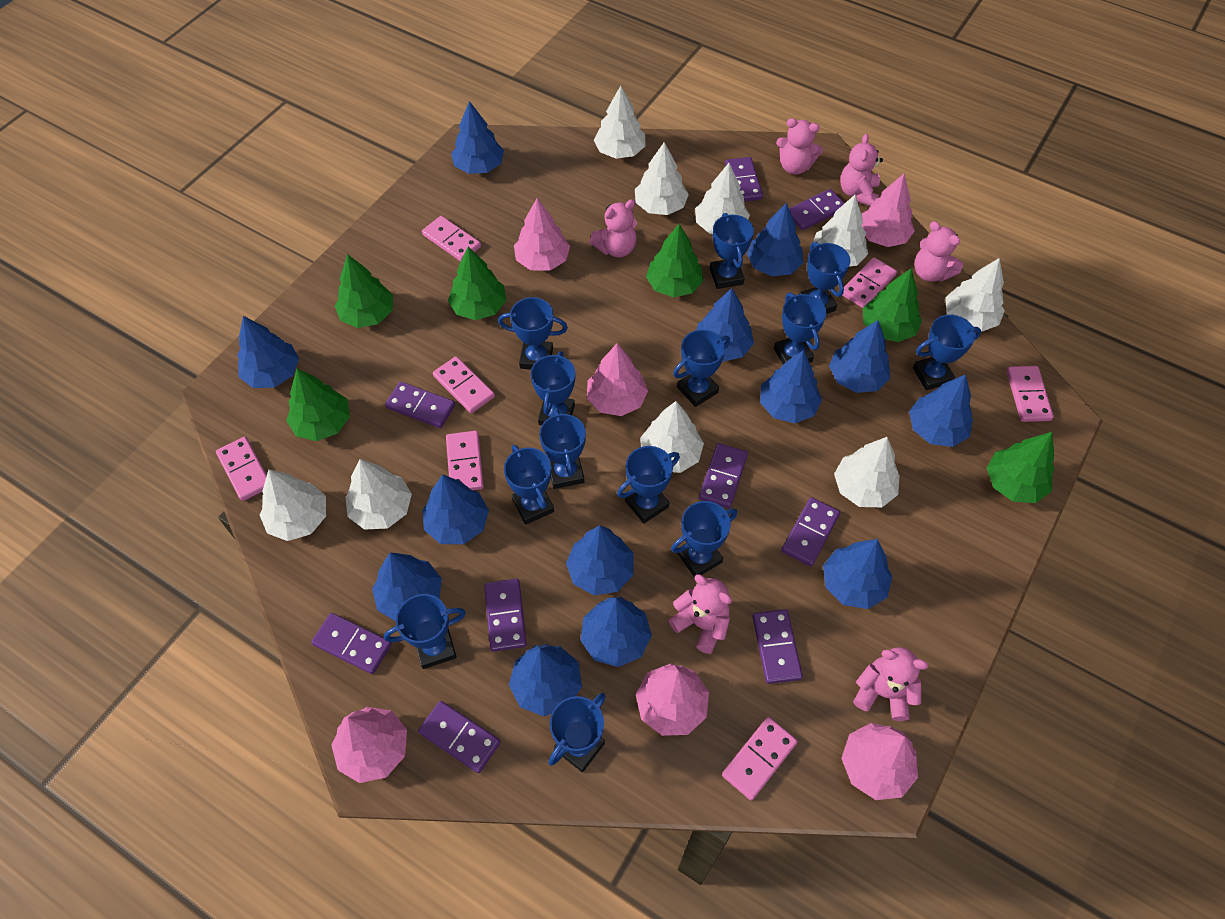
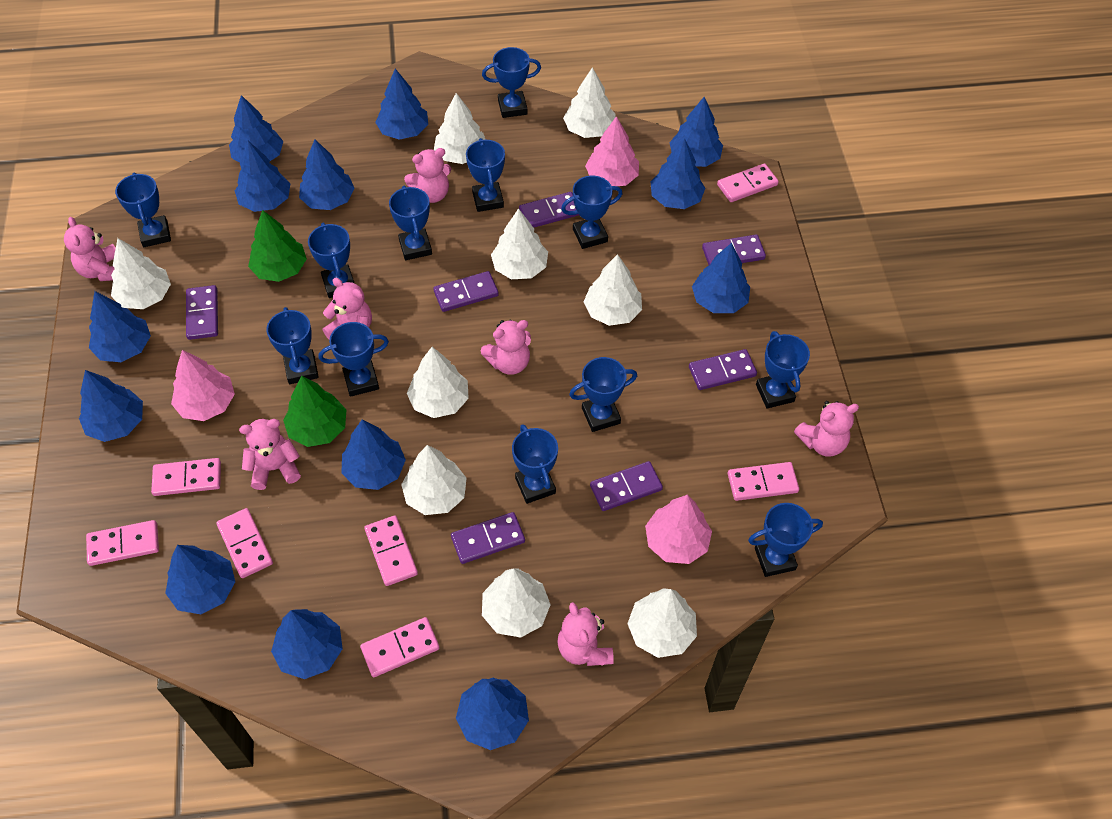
blue trophy: [384,594,466,669] [498,297,568,370] [504,445,554,525] [530,351,575,425] [539,409,586,489] [548,693,606,772] [617,446,680,524] [671,501,737,578] [673,329,730,407] [710,213,754,289] [774,293,827,364] [799,242,850,314] [913,315,981,390] = 13 -> [115,173,171,247] [266,307,319,384] [308,223,354,298] [319,322,389,397] [389,186,432,260] [466,138,505,212] [482,47,541,118] [512,424,558,504] [561,176,623,249] [569,357,637,432] [748,503,823,577] [756,331,810,409] = 12
green tree: [287,368,350,441] [335,254,393,328] [448,247,506,320] [646,224,704,297] [863,269,922,342] [987,432,1055,503] = 6 -> [248,210,307,282] [283,375,347,447] = 2
pink teddy bear: [590,199,637,257] [669,574,732,654] [776,118,823,175] [840,134,883,206] [853,647,928,721] [914,221,963,282] = 6 -> [64,217,116,281] [239,419,301,490] [323,278,372,340] [404,148,451,203] [481,320,531,375] [557,602,614,666] [794,401,859,457] = 7
pink tree: [331,707,407,783] [514,198,570,271] [587,343,648,416] [636,663,709,736] [841,723,918,800] [861,174,915,247] = 6 -> [171,350,235,421] [585,116,639,186] [645,495,712,564] = 3
purple domino: [311,613,392,674] [385,381,455,428] [418,701,501,773] [484,579,527,652] [699,443,748,508] [725,157,763,202] [753,609,803,684] [781,497,840,566] [789,189,845,230] = 9 -> [186,285,218,340] [433,271,499,312] [451,512,525,564] [519,192,579,228] [590,461,663,511] [689,349,757,390] [702,235,766,265] = 7

